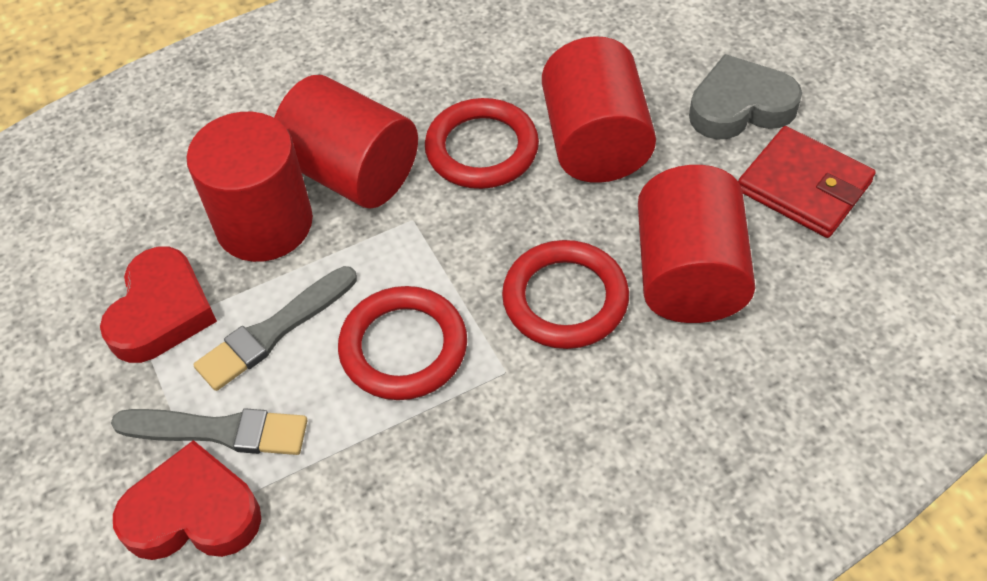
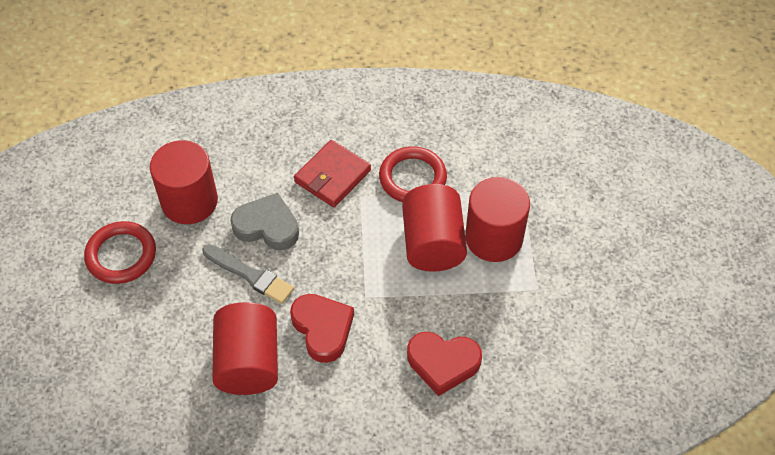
grey brush: [111,408,308,455] [194,266,357,391] = 2 -> [202,244,294,304] = 1
red ring: [338,286,467,400] [425,98,539,189] [502,240,629,349] = 3 -> [84,221,156,284] [379,146,447,202] = 2

